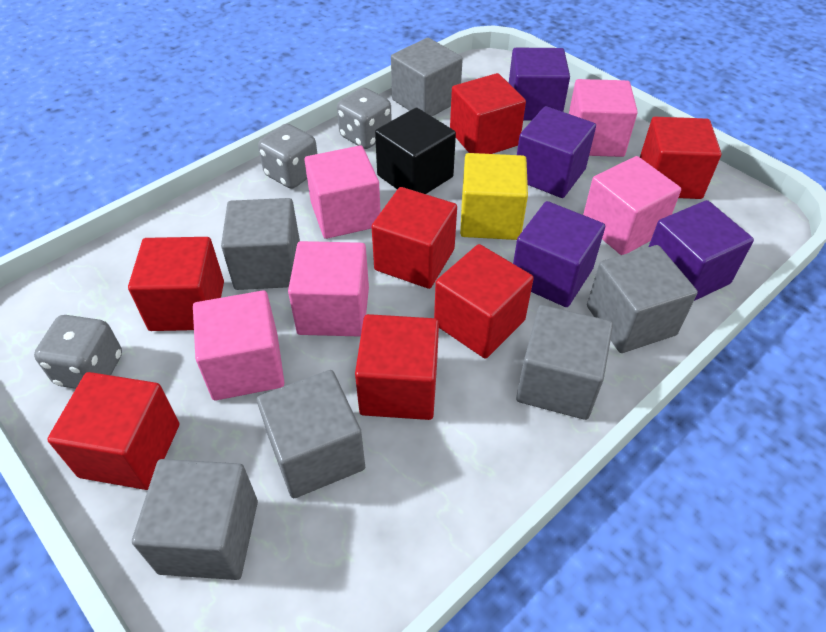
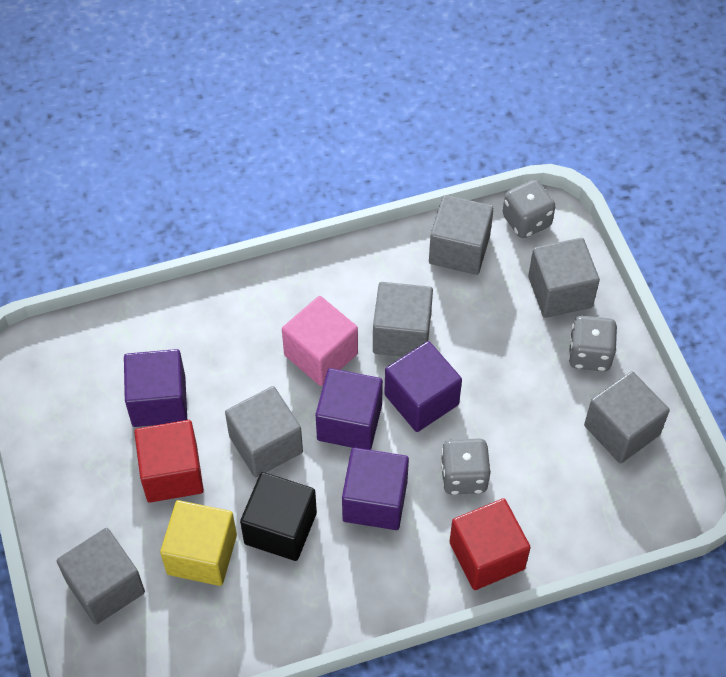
pink cube: [193,290,285,400] [288,241,369,337] [304,145,381,239] [569,79,638,157] [583,156,681,255] = 5 -> [282,296,358,386] = 1
red cube: [47,372,179,490] [128,237,224,331] [355,314,439,420] [372,187,457,289] [434,244,534,359] [450,73,526,154] [640,117,721,199] = 7 -> [134,420,204,503] [449,498,531,590] = 2

